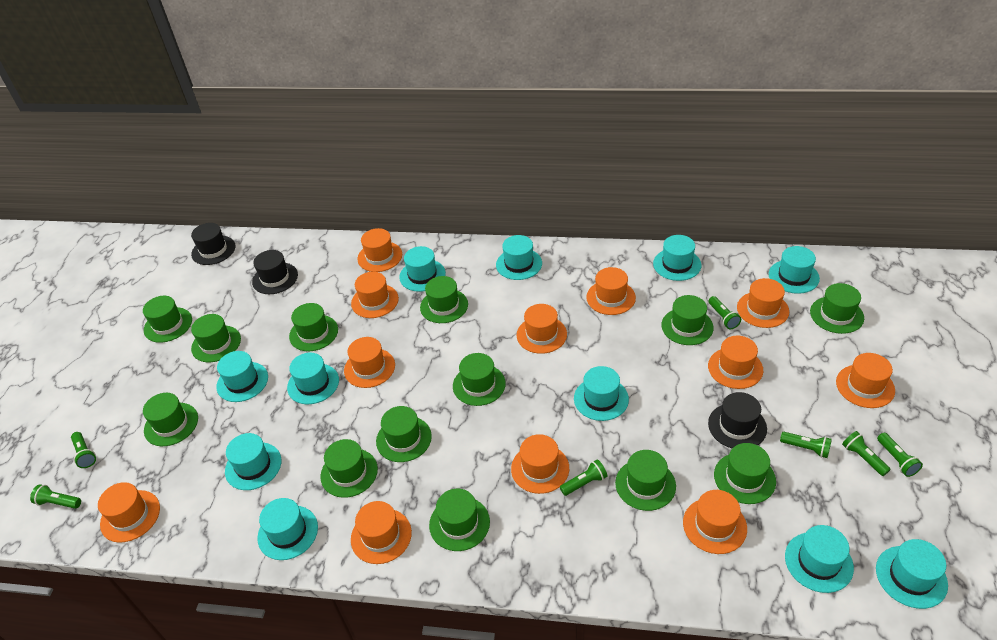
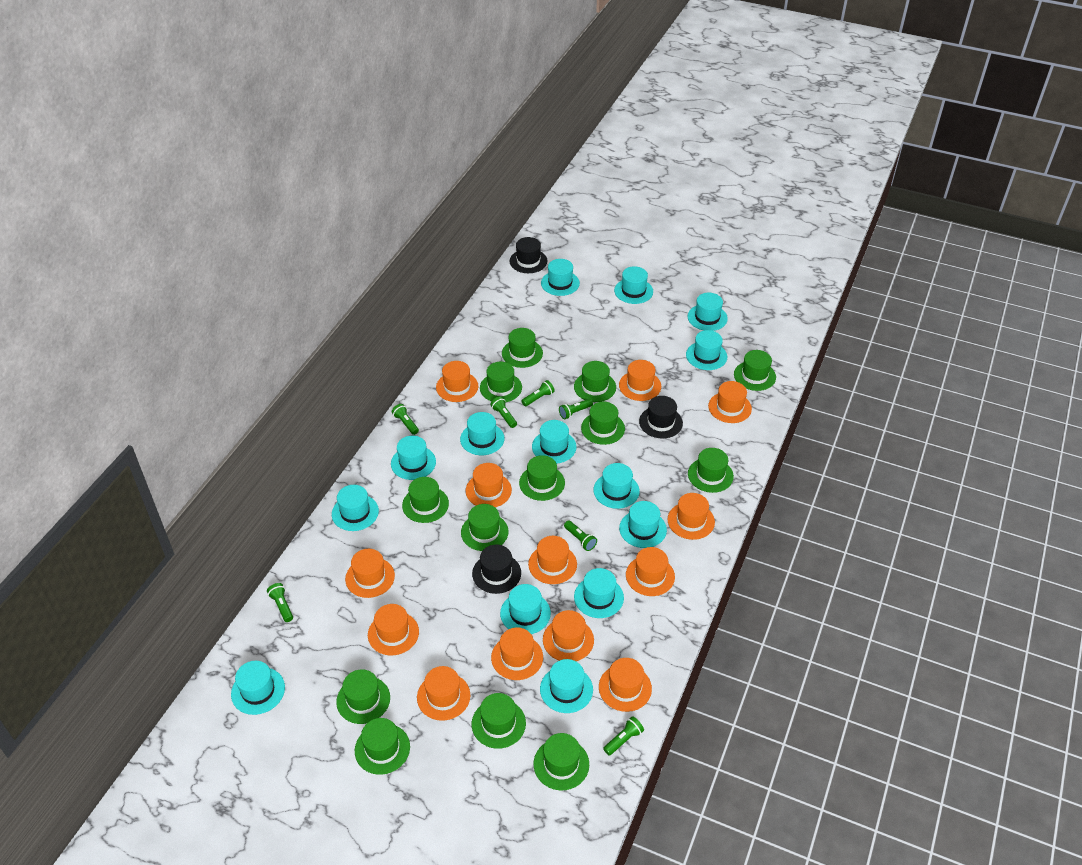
orange hat: [98,482,160,543] [344,337,395,388] [351,272,399,318] [351,501,412,564] [357,228,402,272] [511,434,569,494] [517,304,567,354] [586,267,636,315] [683,490,747,554] [708,335,763,389] [737,278,789,328] [836,353,895,408] = 12 -> [345,549,395,598] [368,604,419,655] [417,666,470,721] [436,361,478,402] [466,463,512,507] [491,628,543,680] [528,536,577,584] [543,610,594,661] [599,658,652,712] [619,360,661,401] [626,547,675,596] [668,493,715,540] [708,381,752,423] = 13
turquoise hat: [216,351,268,402] [225,433,282,490] [258,498,318,560] [287,353,339,404] [399,246,446,292] [496,235,542,280] [574,366,629,421] [653,235,701,281] [769,246,820,294] [785,525,854,593] [876,539,948,609] = 11 -> [231,661,285,715] [332,485,379,531] [391,435,436,480] [460,412,504,455] [500,584,551,634] [532,420,576,464] [540,659,593,713] [541,259,580,296] [574,568,624,618] [593,463,640,509] [614,266,653,304] [619,501,667,548] [686,330,727,370] [687,293,728,331] = 14

